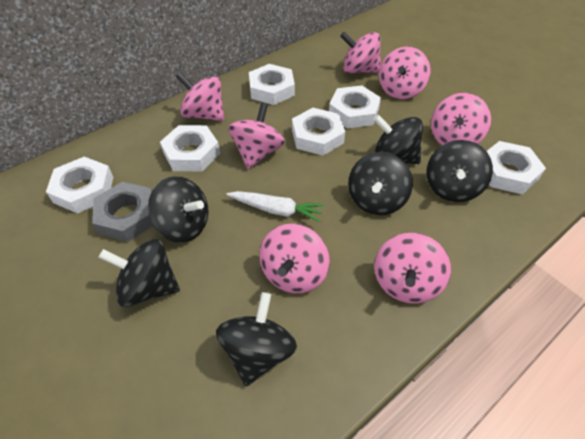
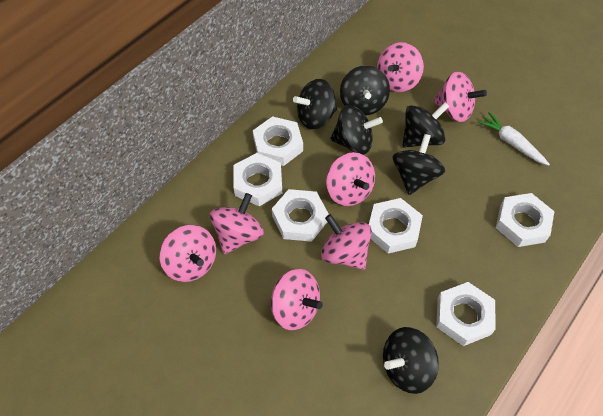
grey nut: [92,182,153,242] = 1 -> none = 0

